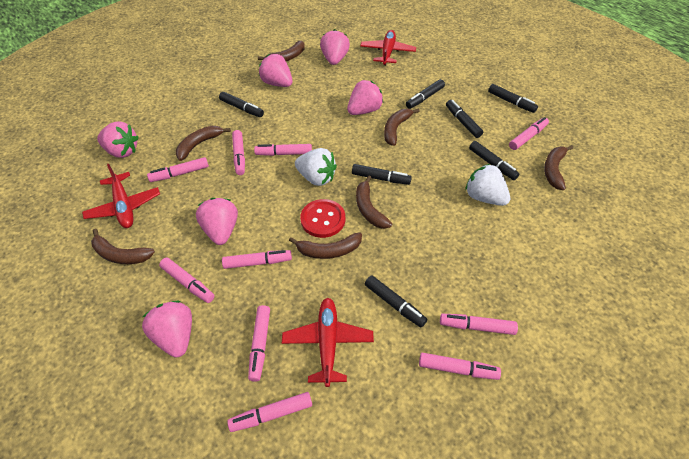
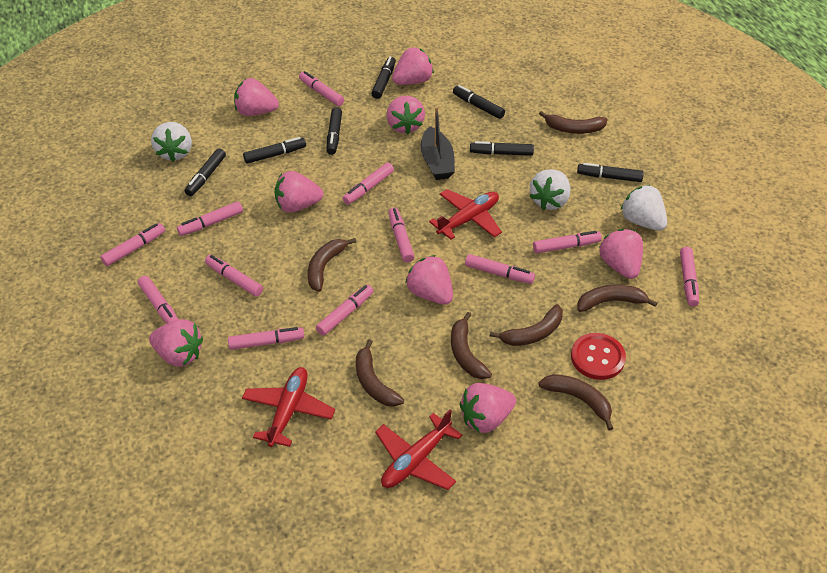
black boat: none = 0 -> [421,107,455,180] = 1
pink marker: [147,157,209,182] [159,258,215,303] [222,250,292,269] [227,392,312,432] [232,130,245,175] [248,305,270,382] [254,144,312,156] [419,353,501,380] [440,314,518,335] [509,117,549,150] = 10 -> [100,223,165,266] [138,276,179,324] [177,201,243,236] [205,255,263,297] [228,327,304,350] [299,71,344,106] [316,284,373,336] [343,163,394,205] [388,208,414,263] [465,254,535,284] [533,231,602,253] [680,247,699,307] = 12
pink strawberry: [97,121,139,158] [142,301,192,358] [196,198,238,245] [259,54,293,87] [320,29,350,65] [347,80,383,115] = 6 -> [149,319,203,367] [234,78,279,116] [275,171,323,213] [387,96,425,134] [392,47,434,85] [405,255,453,305] [459,383,516,433] [599,229,643,279] = 8
white strawberry: [295,148,337,186] [465,164,510,206] = 2 -> [151,122,192,162] [529,169,570,210] [621,185,667,231] = 3

